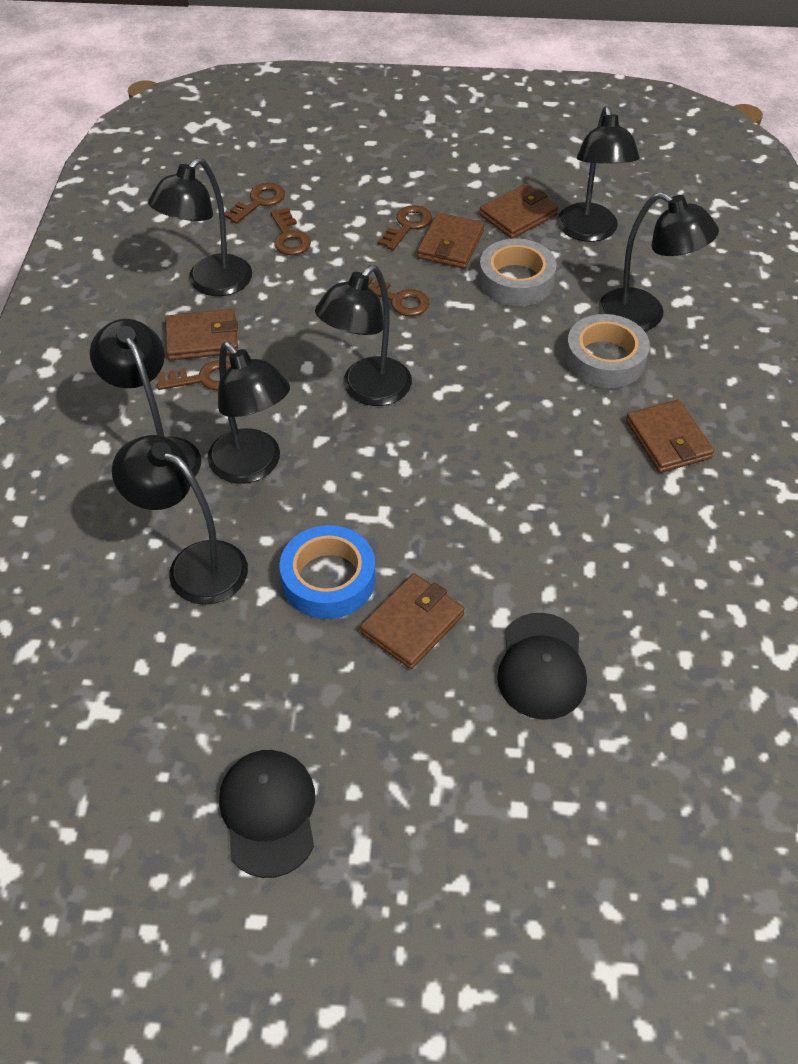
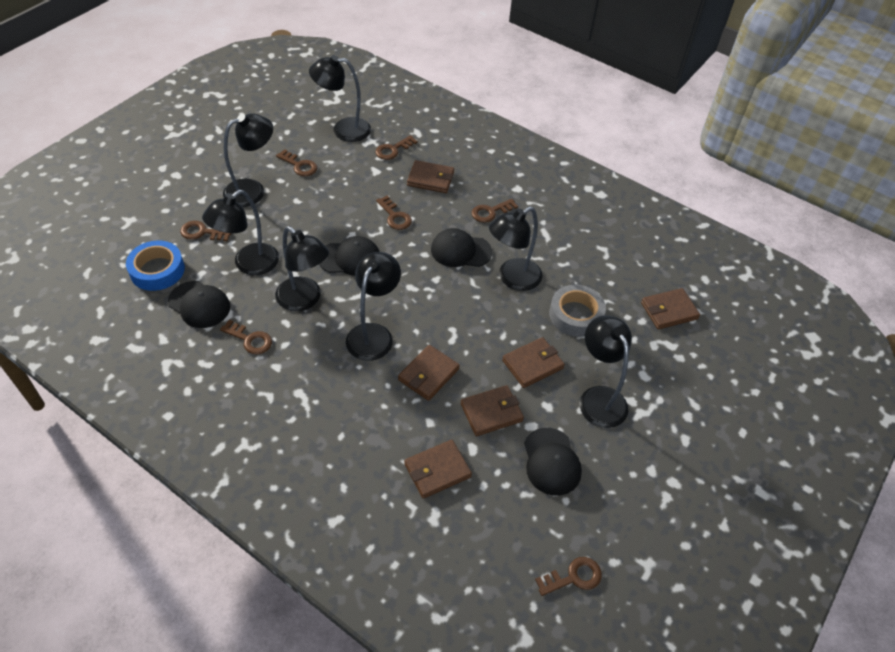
black cap: [219,750,315,878] [497,613,587,720] = 2 -> [168,281,230,328] [319,236,379,276] [431,228,492,267] [524,428,582,496] = 4
brown key: [157,360,231,390] [225,183,285,224] [270,207,311,255] [368,277,430,316] [377,205,432,250] = 5 -> [180,221,232,241] [220,320,272,355] [276,149,317,176] [375,135,418,160] [376,196,412,230] [472,199,518,223] [535,557,602,596] = 7
brown wallet: [165,309,238,360] [360,573,465,669] [417,213,484,269] [479,184,558,239] [626,400,714,473] = 5 -> [398,345,460,401] [404,440,472,499] [407,160,454,193] [461,385,524,436] [502,337,565,388] [641,288,700,330] = 6
grey tape: [479,238,557,306] [565,314,650,388] = 2 -> [549,285,606,337] = 1

